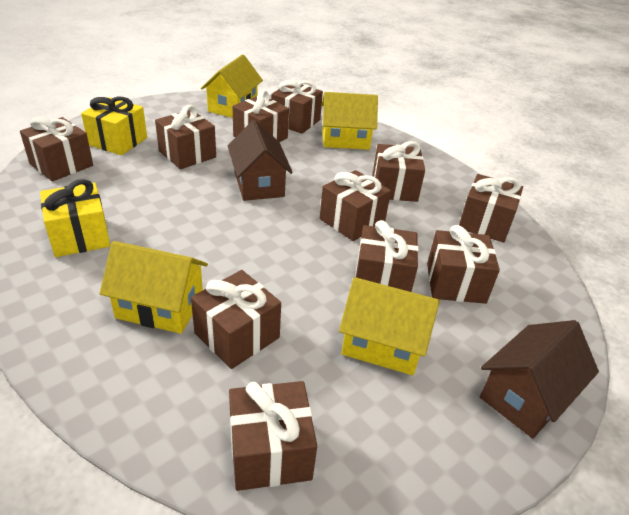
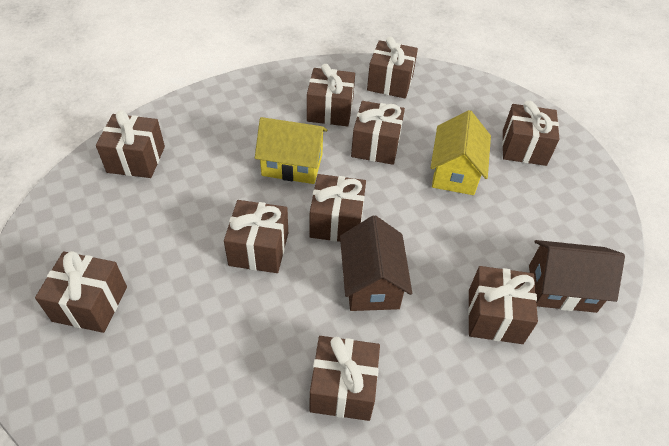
brown gift: [20,117,93,181] [155,105,216,169] [191,270,281,369] [229,381,317,491] [232,90,289,142] [271,80,323,134] [320,170,391,241] [355,220,419,292] [373,141,425,202] [427,225,500,304] [459,174,523,243] = 11 -> [35,251,127,333] [96,110,165,178] [224,200,288,273] [307,64,355,126] [309,174,366,242] [309,336,380,421] [351,101,405,165] [367,37,418,98] [468,266,538,344] [502,101,559,166] = 10
yellow gift: [40,179,110,257] [81,97,147,155] = 2 -> none = 0
yellow house: [100,241,208,334] [201,54,263,118] [322,92,378,150] [339,277,440,375] = 4 -> [255,117,327,184] [431,110,491,195] = 2

